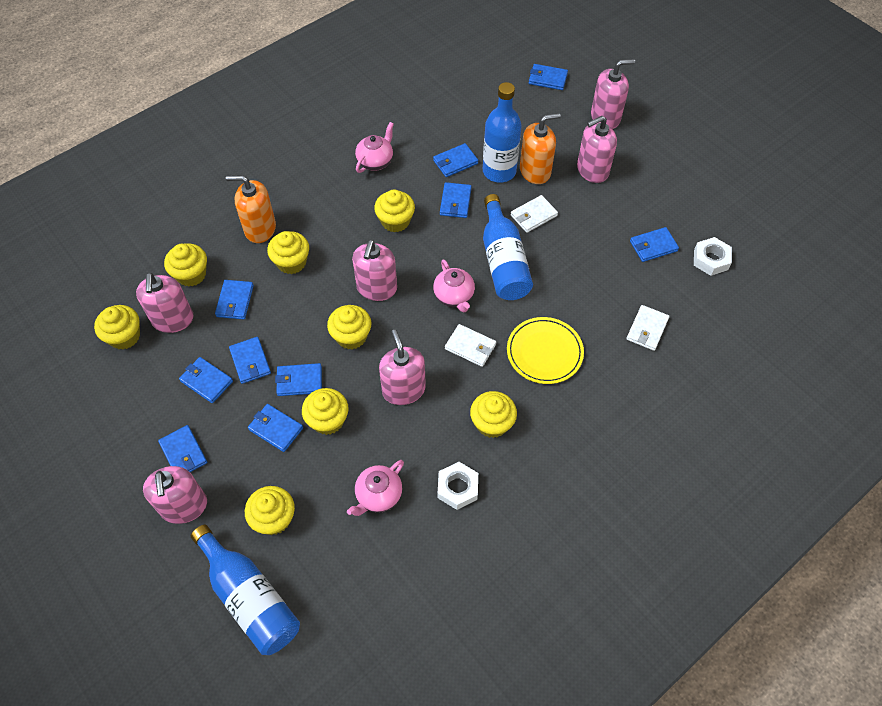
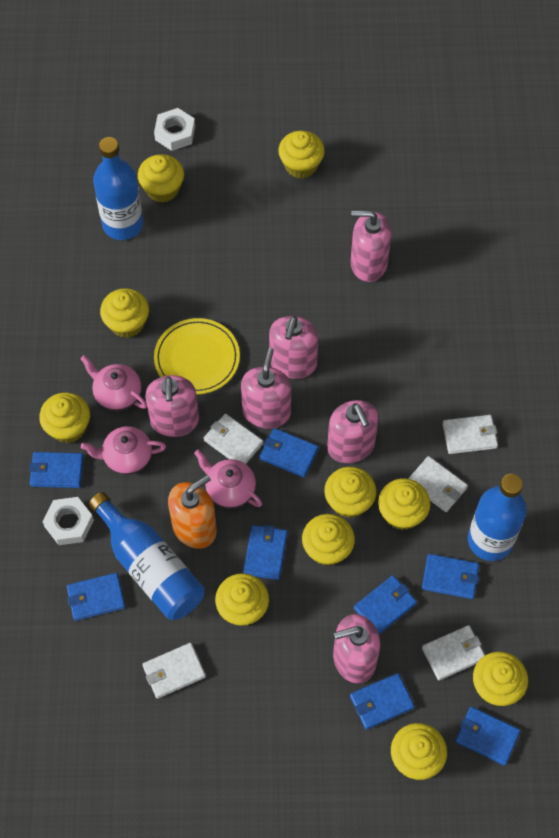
blue wallet: [158,425,207,472] [179,357,233,403] [215,280,254,320] [229,337,271,384] [248,404,303,452] [275,363,322,396] [433,143,478,177] [440,182,472,218] [529,64,568,90] [630,227,679,262] = 10 -> [29,452,84,488] [67,573,126,621] [243,525,287,580] [259,428,319,478] [350,673,415,730] [354,575,417,634] [422,554,479,599] [455,707,520,766] = 8
orange soap dispenser: [226,175,276,243] [520,113,561,184] = 2 -> [168,475,217,549] = 1
white wallet: [445,324,496,367] [511,195,558,233] [626,305,669,351] = 3 -> [142,643,206,699] [204,414,263,464] [408,456,468,512] [422,625,485,680] [443,415,498,454] = 5
yellow cupcake: [94,305,140,349] [164,243,207,287] [245,486,295,535] [267,231,309,274] [302,388,349,435] [327,305,372,349] [374,189,415,232] [470,391,517,438] = 8 -> [39,392,90,443] [100,288,149,338] [138,154,184,203] [215,573,269,626] [278,131,325,179] [302,514,355,566] [324,467,376,518] [378,478,430,530] [391,723,447,780] [473,652,528,706] = 10

